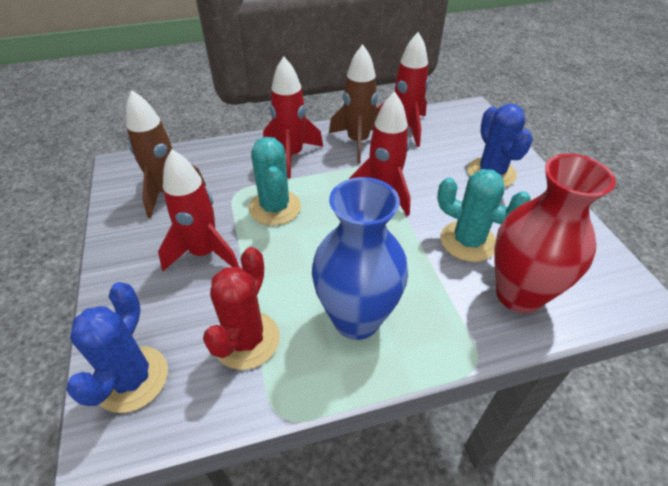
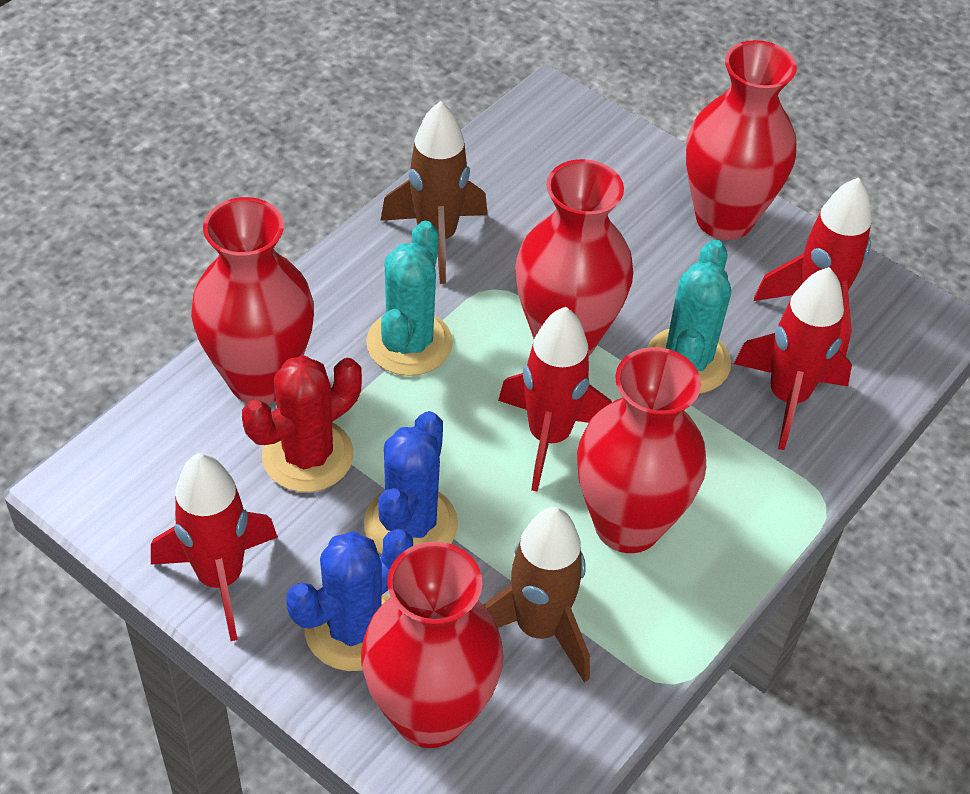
blue vase: [312,177,408,340] = 1 -> none = 0
red vase: [494,154,616,313] = 1 -> [191,197,314,404] [361,541,504,748] [515,159,633,356] [577,347,706,553] [686,40,797,240] = 5

